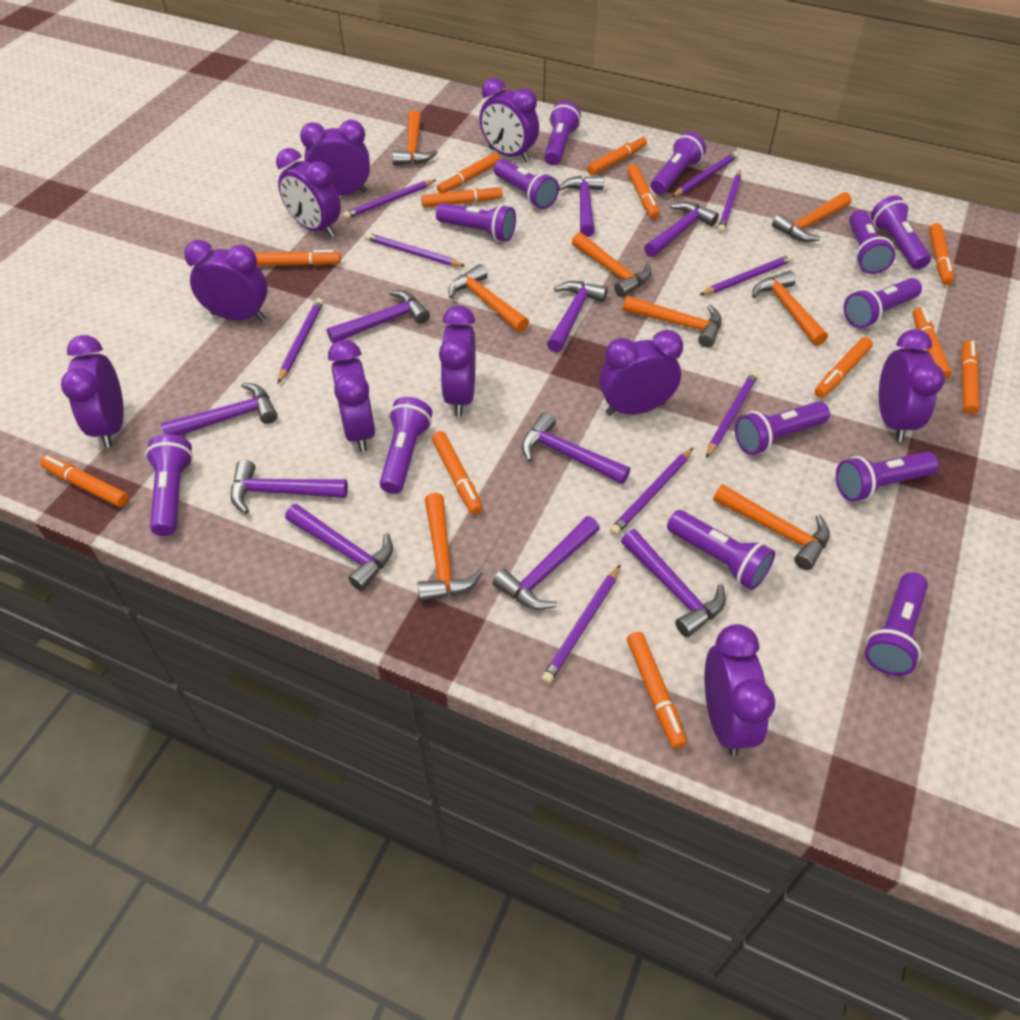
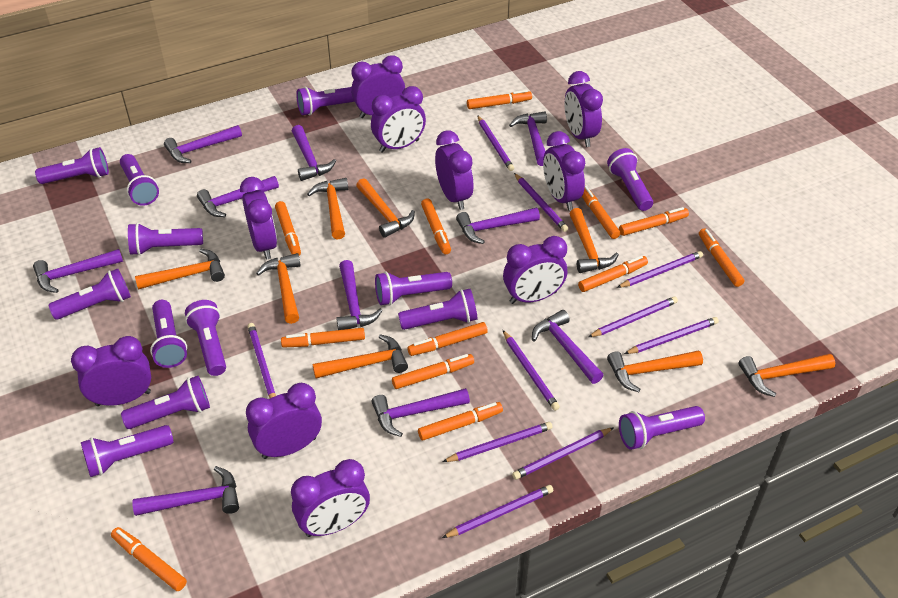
purple pencil: [278,298,324,383] [343,180,436,219] [365,233,465,267] [542,565,620,684] [610,448,693,535] [672,152,738,197] [700,255,793,295] [706,371,758,458] [718,171,741,233] = 9 -> [248,323,276,398] [442,485,553,538] [443,422,553,462] [477,115,514,171] [503,330,560,411] [512,427,614,480] [514,173,568,232] [588,296,678,337] [617,251,703,288] [624,317,719,354] = 10

